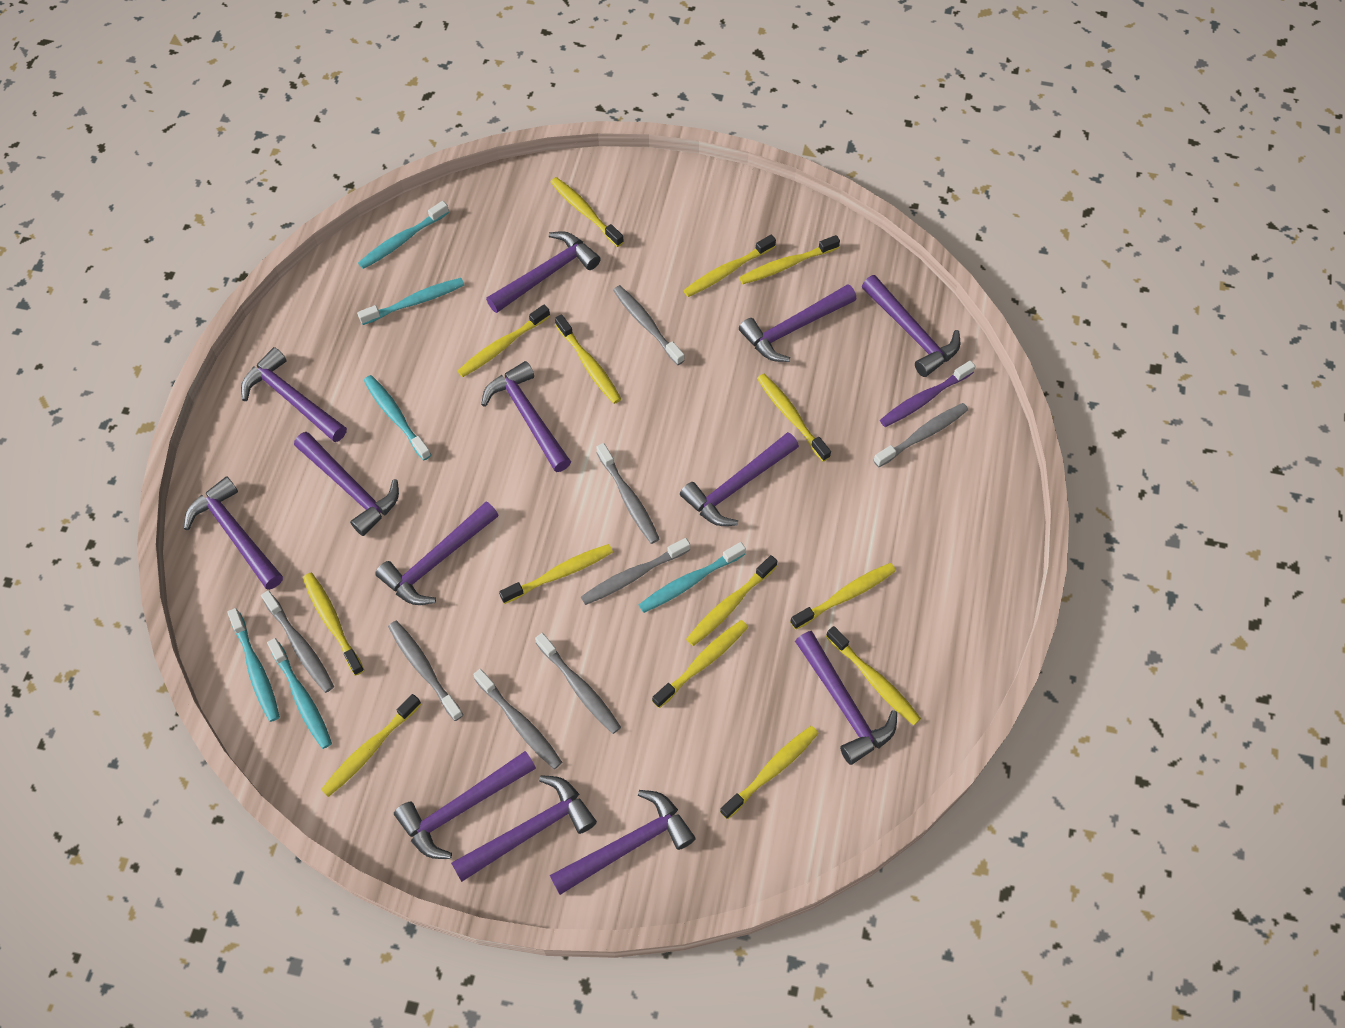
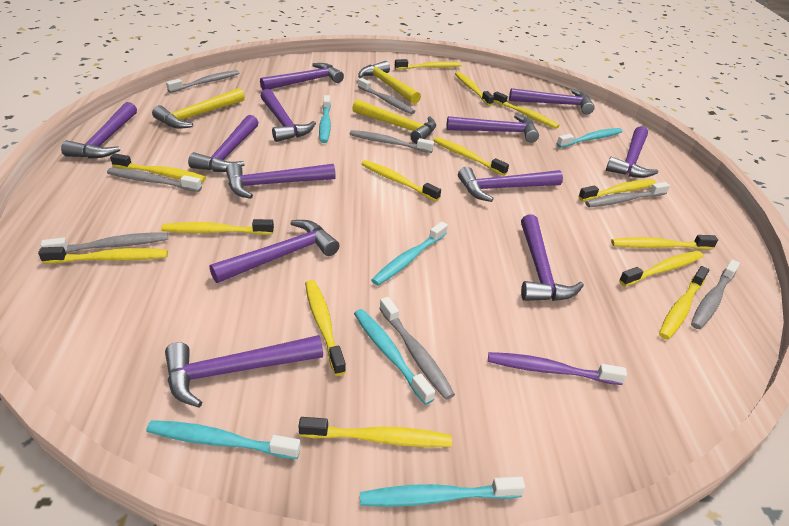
purple hammer: [184,476,283,590] [241,347,347,442] [294,432,399,536] [375,502,499,605] [394,751,536,859] [451,775,597,882] [481,361,571,472] [486,231,601,313] [550,790,696,895] [680,432,799,526] [739,284,856,362] [795,631,897,765] [862,275,960,377] = 13 -> [61,102,137,159] [165,335,323,408] [188,115,259,172] [210,220,339,283] [226,163,336,199] [260,63,344,90] [261,89,316,142] [447,114,539,143] [458,167,563,202] [509,88,595,114] [521,214,584,301] [606,126,658,178] = 12
yellow hammer: none = 0 -> [152,88,245,129] [352,99,436,144] [358,61,421,104] = 3

